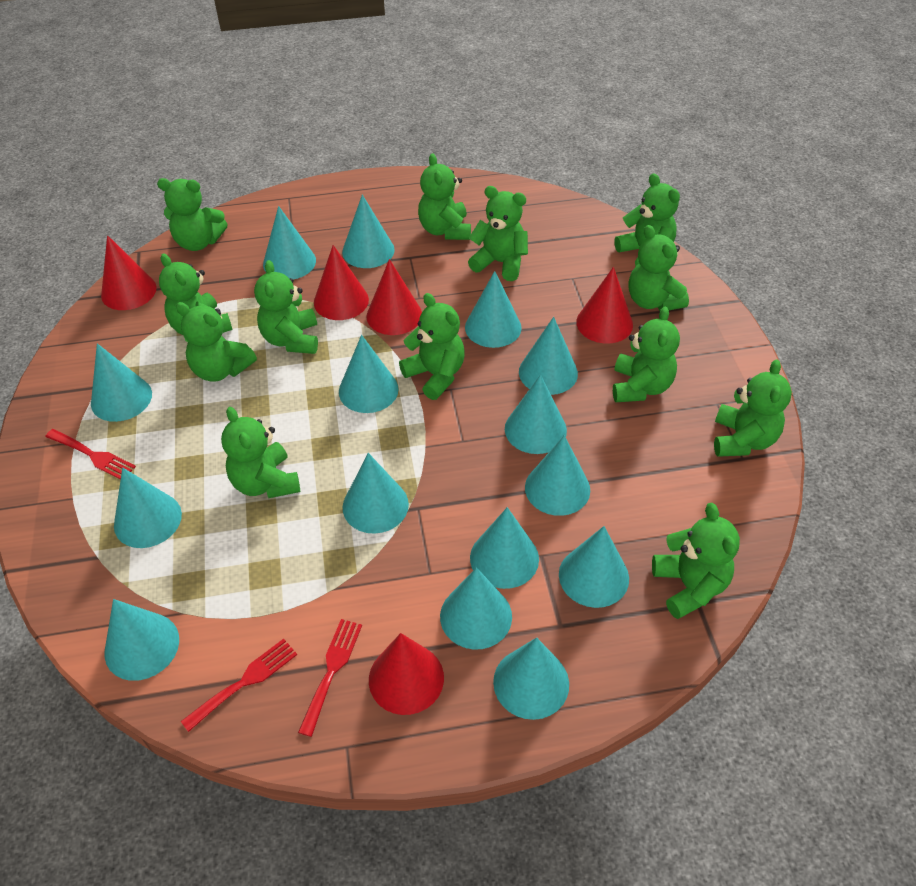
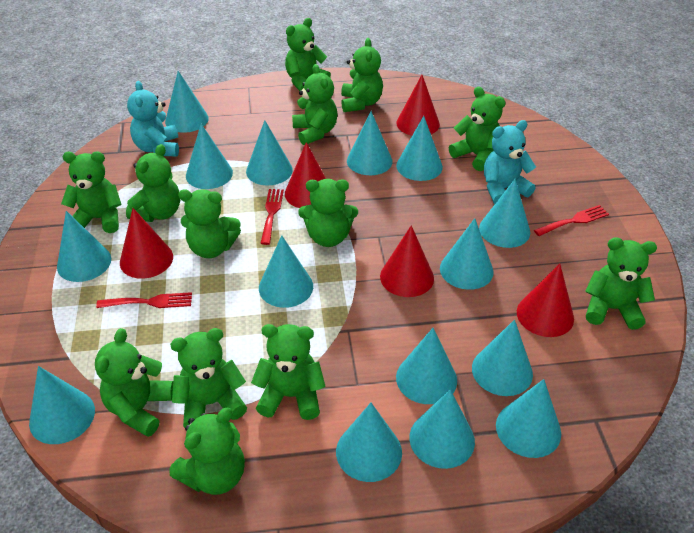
turquoise teddy bear: none = 0 -> [127,81,179,157] [484,120,536,204] = 2

